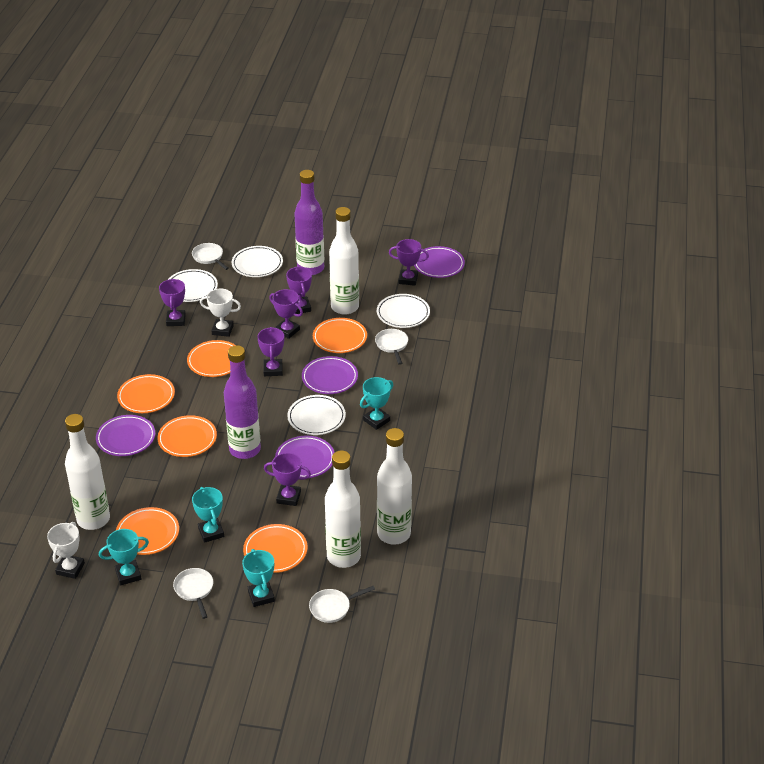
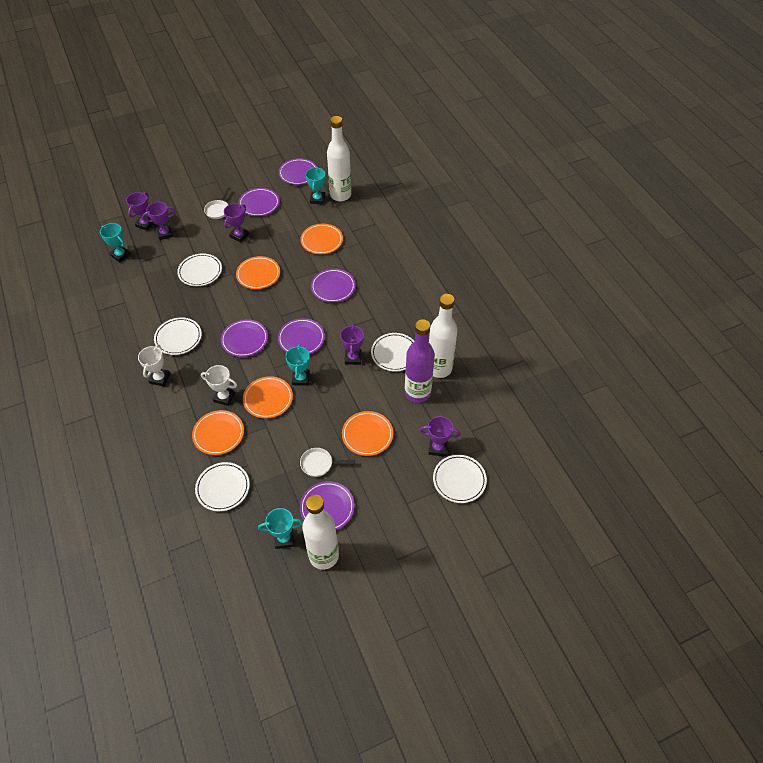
orange plate: [116,507,179,555] [117,374,175,413] [157,415,217,457] [187,340,235,377] [243,524,308,573] [313,318,367,353] = 6 -> [192,410,244,455] [236,256,280,289] [243,376,293,419] [301,224,343,254] [342,411,393,456] = 5
purple bottle: [224,345,261,459] [294,170,324,275] = 2 -> [405,319,435,403] = 1
purple plate: [96,415,155,456] [275,436,335,478] [302,356,358,394] [414,246,465,278] = 4 -> [221,319,268,357] [238,188,280,216] [278,318,325,354] [279,158,317,185] [300,481,355,530] [311,269,356,303] = 6
purple trophy: [159,279,186,326] [257,327,284,376] [264,453,311,506] [269,289,303,339] [286,267,312,314] [389,239,429,286] = 6 -> [126,192,154,231] [142,202,176,240] [224,203,249,243] [340,324,364,365] [419,416,461,457] = 5
white bottle: [65,414,110,530] [325,450,361,568] [329,207,359,315] [377,428,412,545] = 4 -> [302,495,339,570] [327,116,351,201] [429,294,458,378] = 3
white pan: [173,568,213,619] [192,243,229,270] [309,586,375,623] [375,329,408,365] = 4 -> [204,187,230,219] [300,448,355,477] = 2
white plate: [168,269,218,302] [232,246,283,277] [287,395,346,435] [377,294,430,328] = 4 -> [154,317,202,355] [177,253,222,286] [195,462,250,511] [371,333,414,371] [433,455,487,503] = 5

